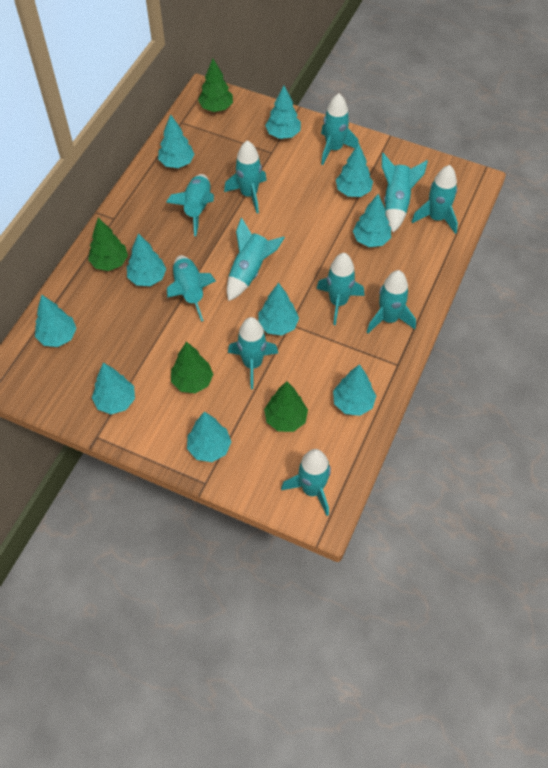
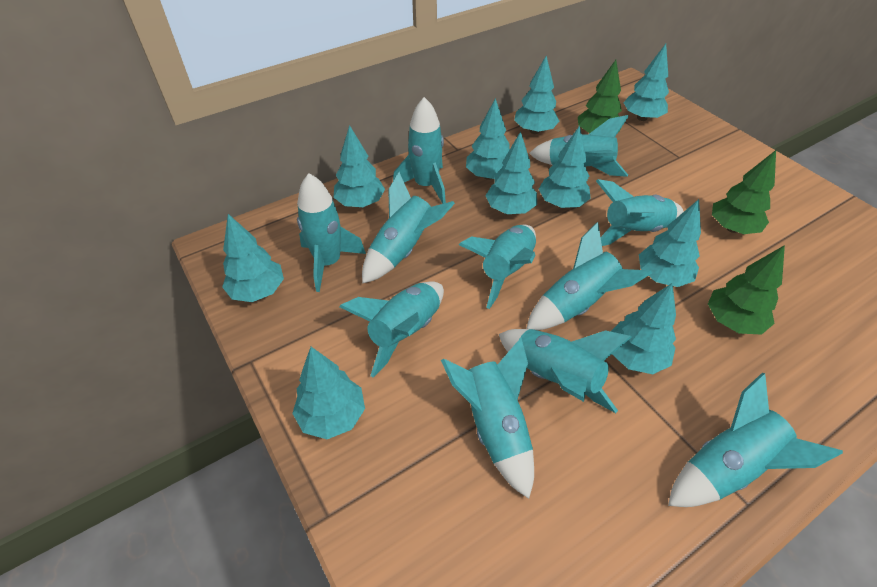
green tree: [88,218,128,271] [171,342,213,393] [198,58,233,112] [264,381,308,432] = 4 -> [578,60,622,133] [708,245,785,334] [712,150,776,234] = 3

